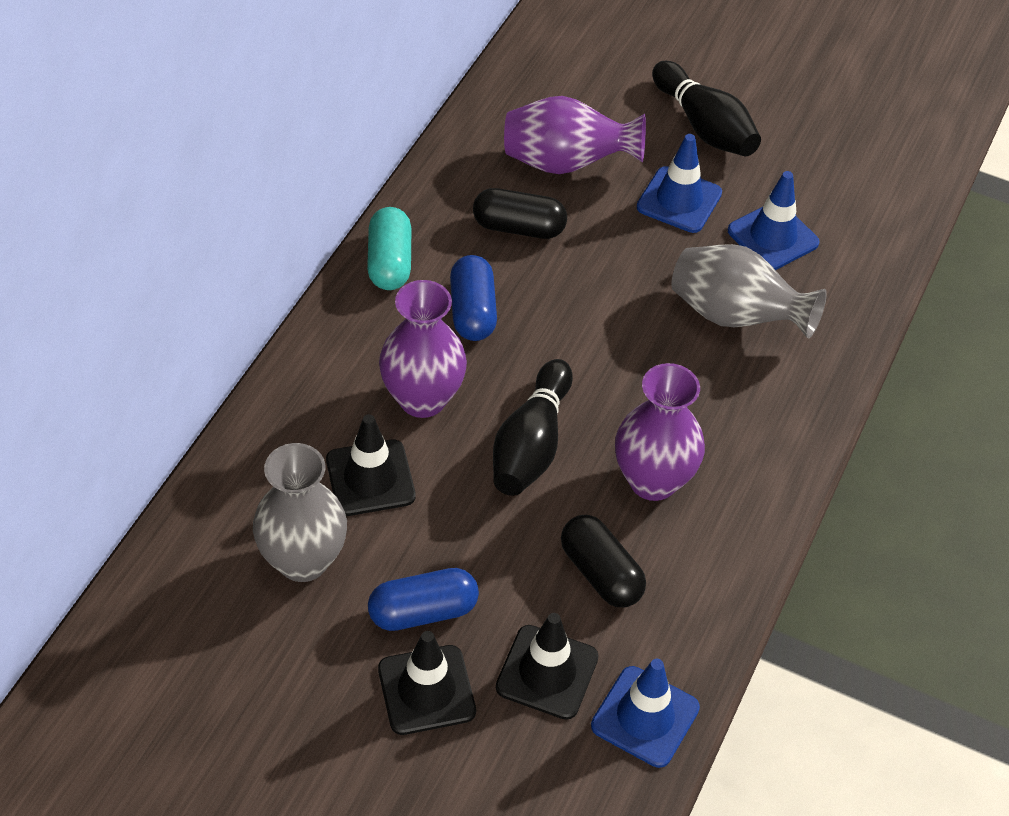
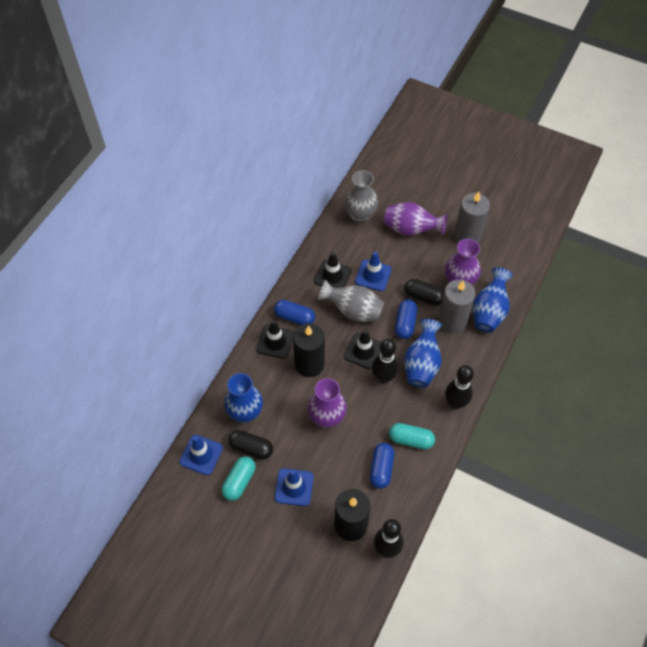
black bowling pin: [493,359,573,496] [652,61,761,156] = 2 -> [372,338,399,384] [374,519,403,558] [445,365,474,410] = 3
black candle: none = 0 -> [293,323,325,377] [334,489,370,541] = 2
blue capsule: [368,568,479,631] [450,255,497,341] = 2 -> [274,300,315,325] [370,443,394,489] [395,300,417,339] = 3
blue vase: none = 0 -> [224,373,263,423] [404,319,442,387] [473,267,513,332] = 3
grey candle: none = 0 -> [438,280,475,334] [454,192,490,243] = 2
turquoise capsule: [367,207,411,290] = 1 -> [222,456,256,501] [389,423,435,450] = 2

